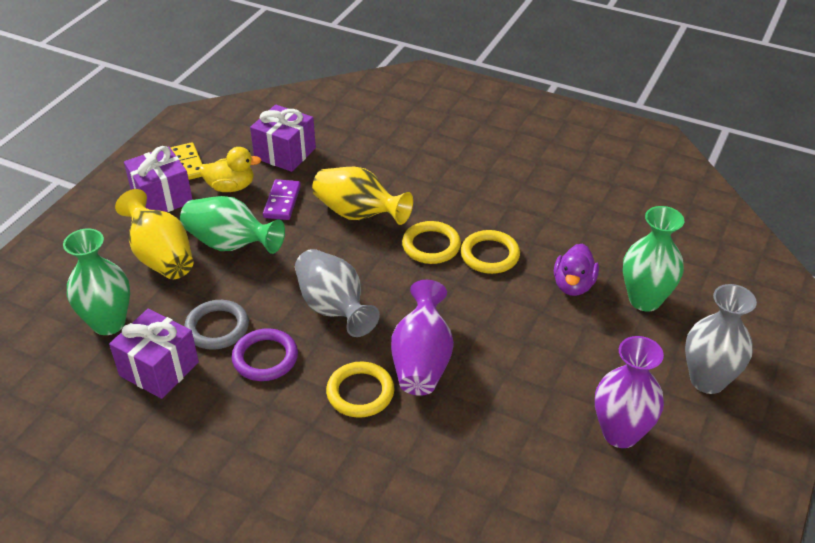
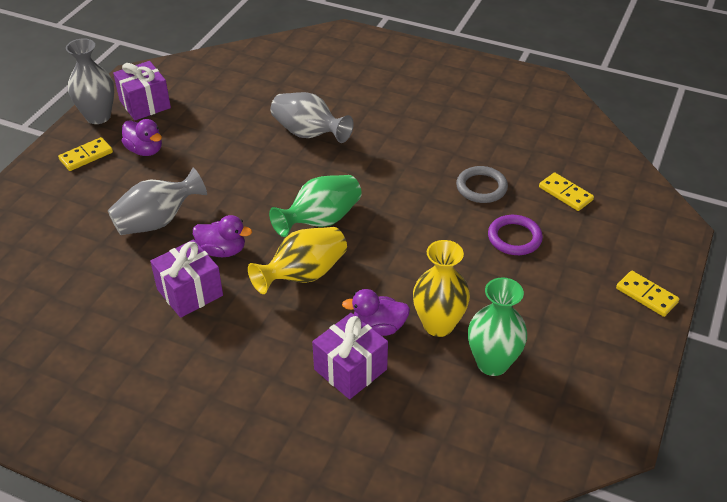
green vase: [63,229,130,335] [180,196,285,254] [623,206,684,311] = 3 -> [269,175,362,237] [468,277,527,376] = 2
grey vase: [295,249,380,337] [685,284,757,394] = 2 -> [66,38,114,124] [108,168,207,235] [271,92,354,143] = 3
purple domino: [263,179,301,220] = 1 -> none = 0
purple duck: [554,244,599,296] = 1 -> [122,119,162,156] [193,215,252,257] [342,289,410,336] = 3
purple vase: [391,280,454,396] [595,336,664,448] = 2 -> none = 0
yellow domino: [170,142,202,180] = 1 -> [58,137,113,171] [539,173,594,211] [616,271,679,317] = 3
yellow duck: [199,147,261,192] = 1 -> none = 0
yellow ring: [326,361,395,418] [402,221,461,264] [461,230,520,274] = 3 -> none = 0

